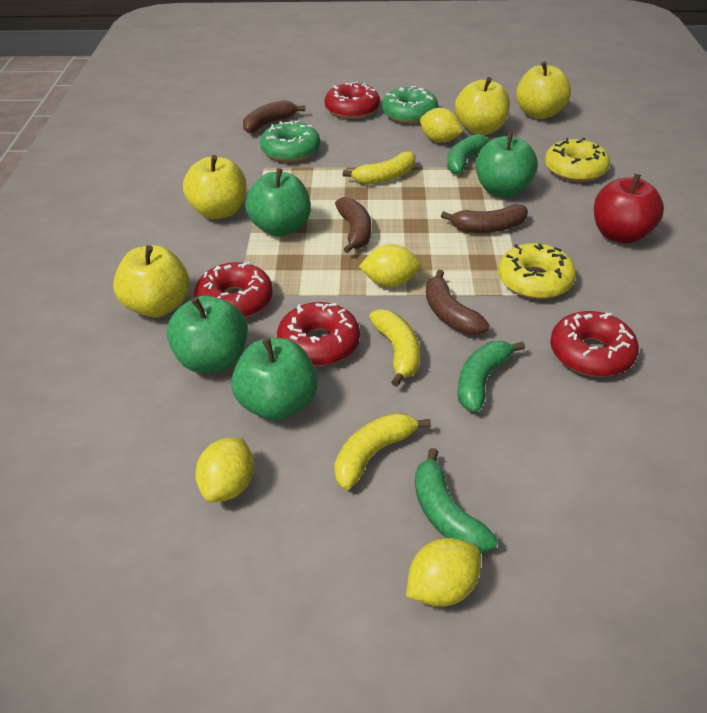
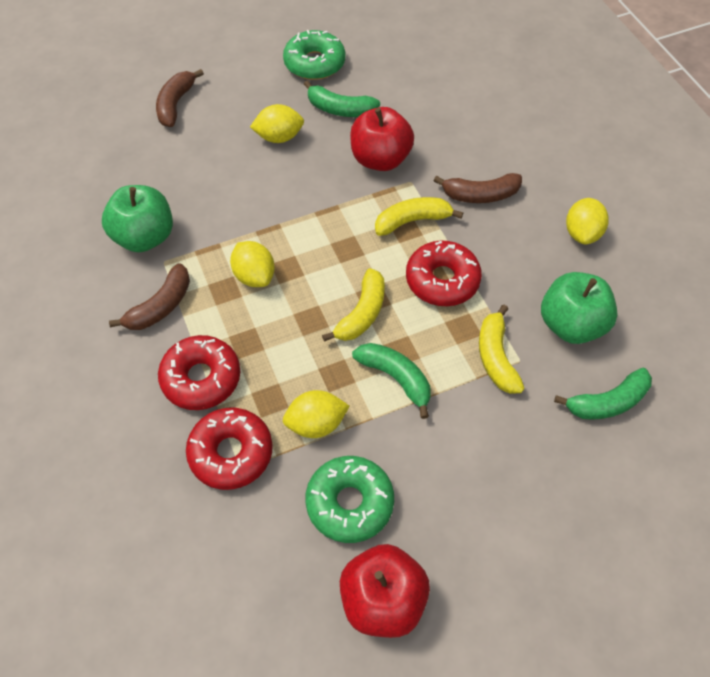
brown banana: [243,100,305,133] [335,197,371,253] [426,270,490,335] [441,204,528,233] = 4 -> [109,263,190,330] [156,69,204,127] [434,173,522,203] = 3
green apple: [167,296,248,373] [231,338,318,421] [245,168,311,237] [475,132,538,197] = 4 -> [102,185,173,252] [541,272,618,344] = 2
red apple: [594,174,664,244] = 1 -> [340,544,430,638] [350,107,414,171] = 2
red donut: [194,262,273,318] [277,302,360,366] [324,81,380,119] [550,311,639,377] = 4 -> [158,335,240,410] [186,408,273,490] [406,240,482,306] = 3
yellow apple: [113,245,190,317] [183,155,247,219] [455,77,510,135] [516,61,571,119] = 4 -> none = 0
yellow donut: [498,243,576,299] [545,138,610,182] = 2 -> none = 0

